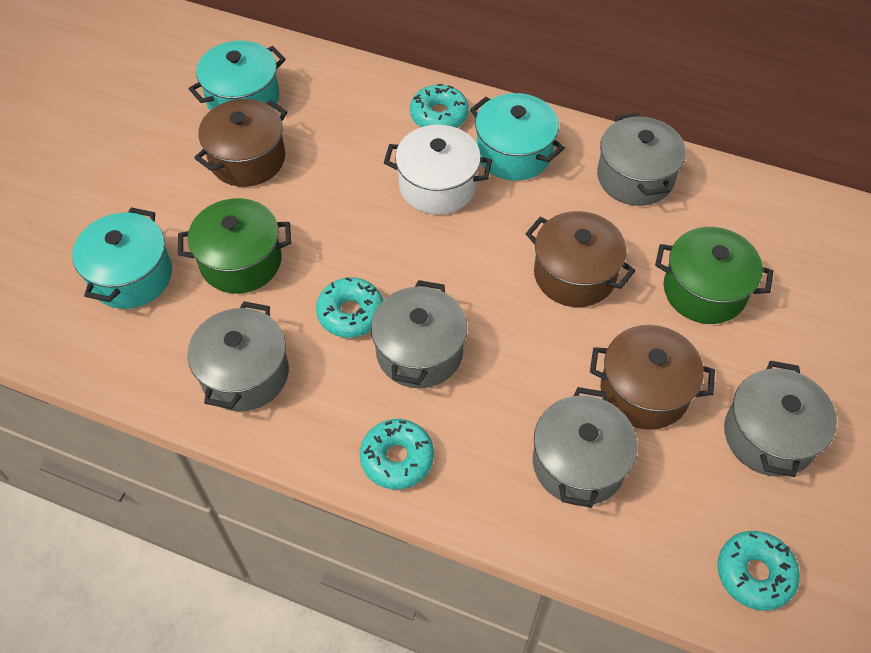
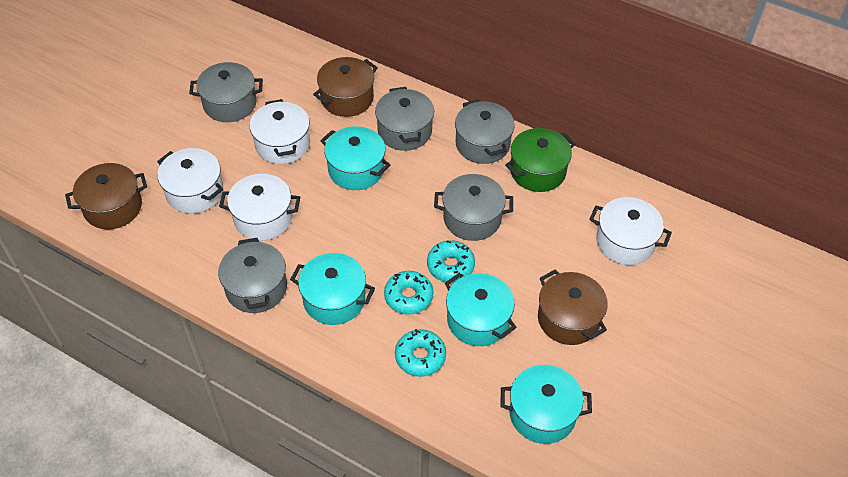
green pot: [178,198,291,294] [655,227,773,324] = 2 -> [505,128,575,192] = 1
turquoise donut: [316,277,383,338] [360,419,434,489] [410,84,469,128] [717,531,800,610] = 4 -> [384,271,433,315] [395,329,446,377] [427,240,475,283] = 3
turquoise pot: [72,207,172,309] [189,41,286,111] [470,93,565,181] = 3 -> [290,253,375,325] [321,126,390,190] [445,273,517,346] [500,365,592,444] = 4
white pot: [384,125,492,215] = 1 -> [157,148,223,214] [219,174,300,241] [249,99,310,164] [589,197,672,265] = 4

